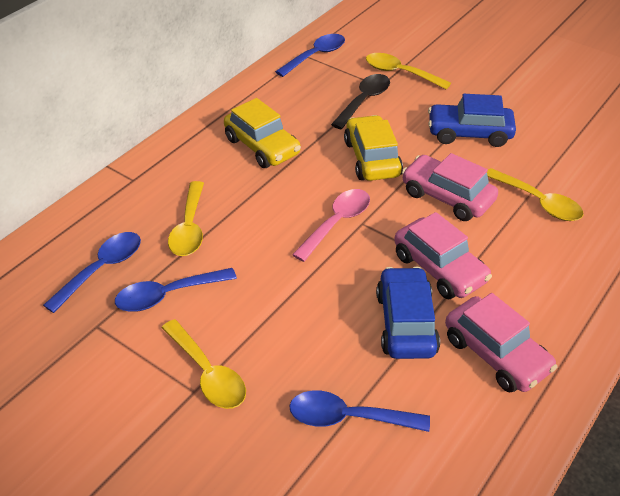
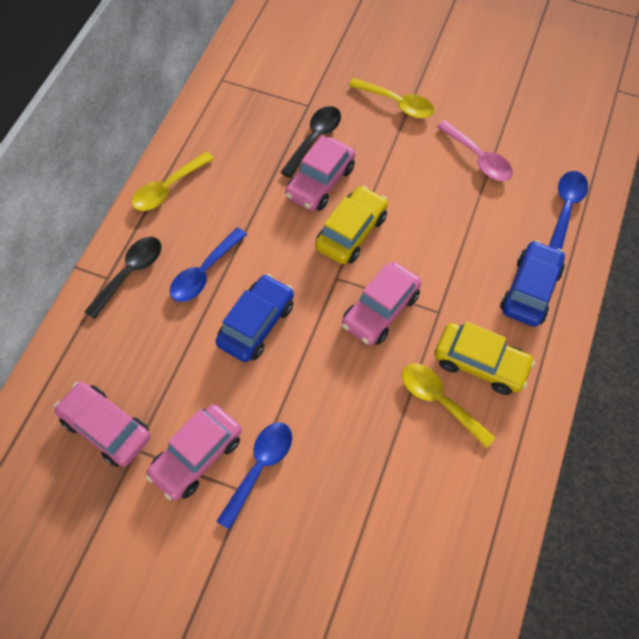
black spoon: [331,74,390,129] = 1 -> [84,237,161,319] [280,106,341,178] = 2
blue spoon: [43,232,141,313] [115,268,237,312] [275,34,345,77] [289,391,430,432] = 4 -> [170,227,247,302] [216,422,292,530] [549,171,588,250] = 3
pink car: [394,212,492,299] [402,153,498,221] [445,293,557,393] = 3 -> [54,382,150,467] [146,404,242,500] [285,135,355,211] [342,262,422,346] = 4
yellow spoon: [162,319,246,409] [168,181,204,256] [366,53,451,90] [487,168,584,221] = 4 -> [132,151,214,211] [349,78,434,118] [402,363,496,448] = 3

